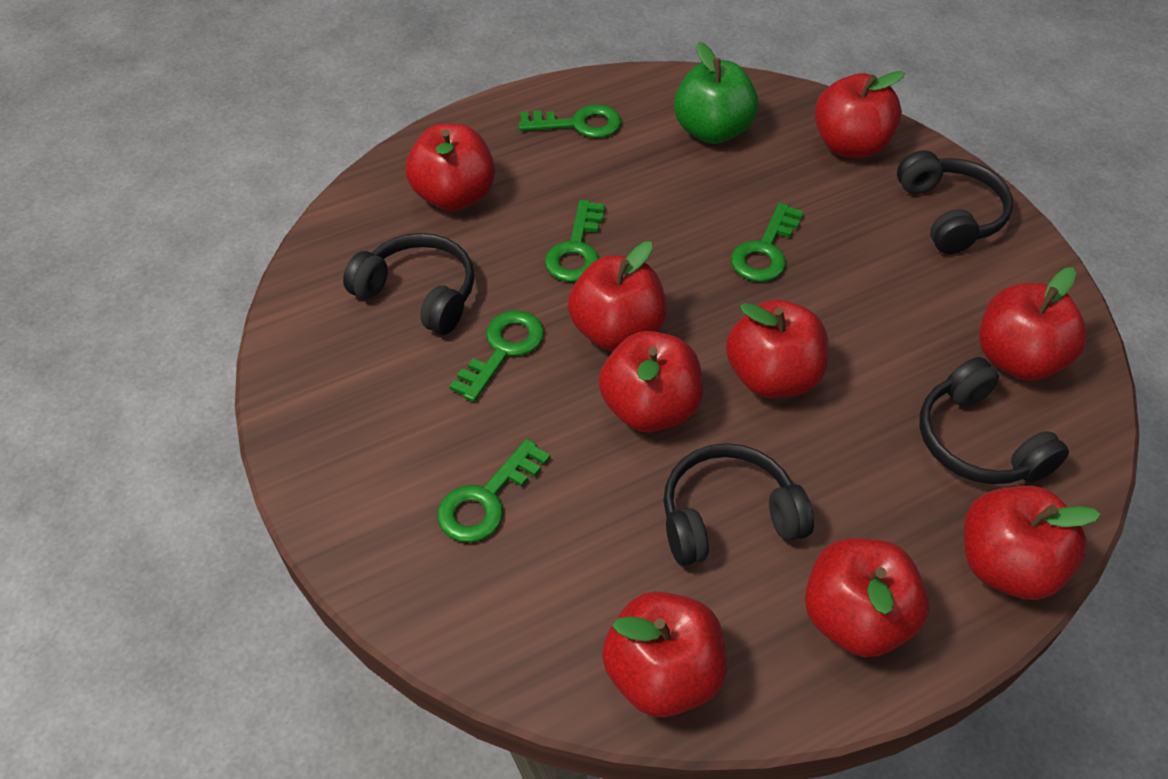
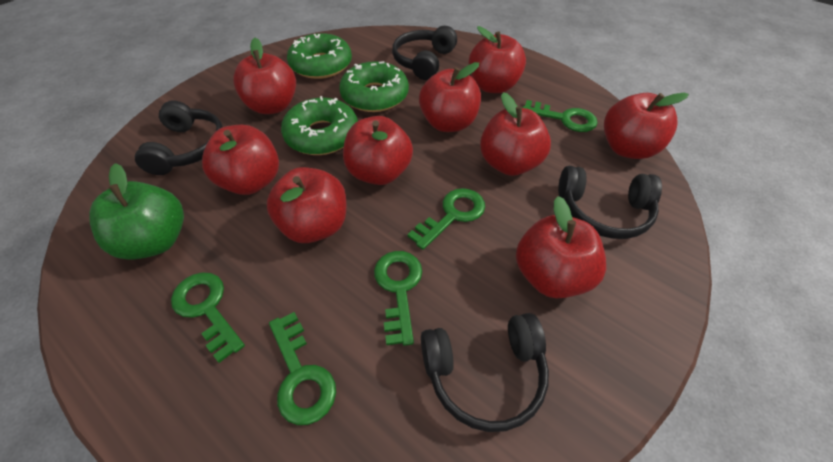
green donut: none = 0 -> [281,96,358,155] [287,33,352,79] [339,61,409,112] = 3

